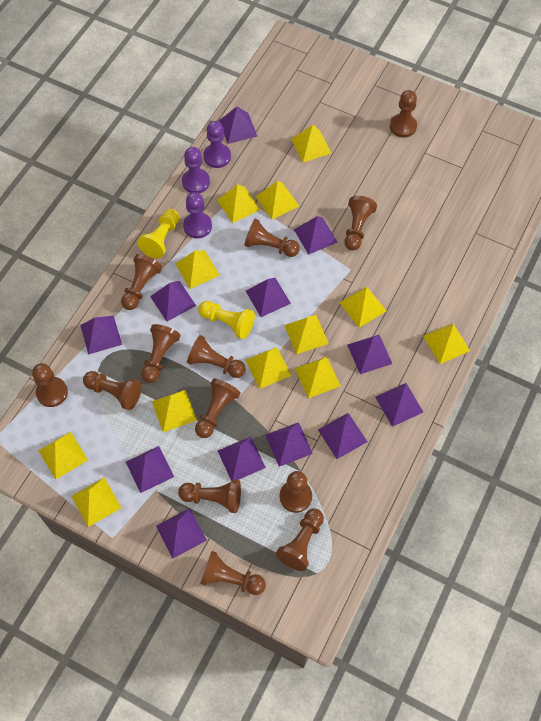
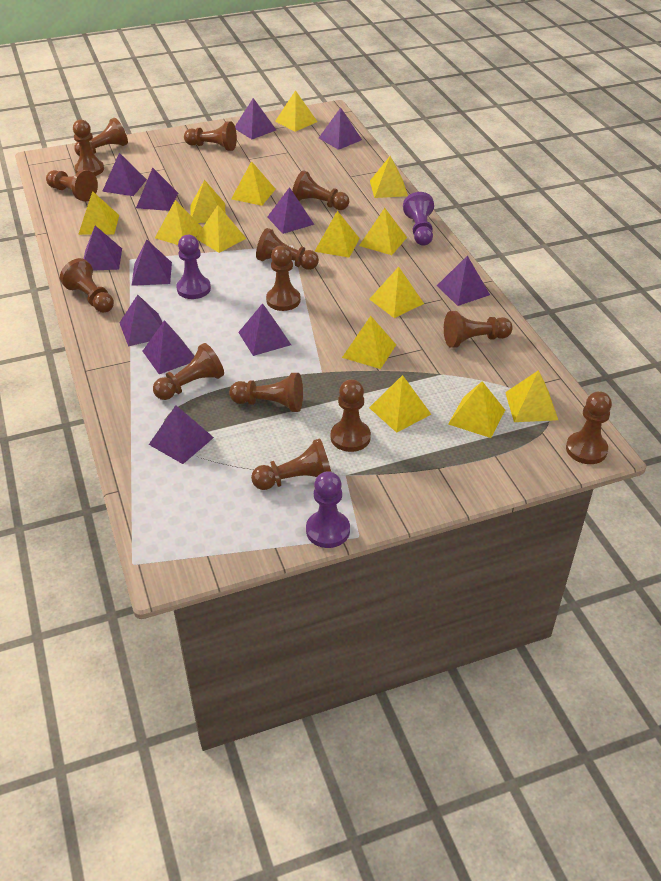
brown pawn: [32,363,68,407] [83,371,142,410] [121,254,162,310] [141,324,181,383] [178,479,241,513] [187,335,246,378] [195,378,241,438] [200,551,266,595] [244,219,300,257] [276,508,324,571] [280,471,312,513] [344,196,377,251] [390,90,417,138] = 13 -> [46,170,98,201] [60,258,114,313] [73,120,104,176] [74,118,128,156] [153,343,224,400] [184,121,237,151] [229,373,303,412] [251,439,331,490] [256,228,319,270] [266,246,301,311] [292,170,349,210] [331,379,371,452] [444,311,513,348] [566,391,612,464] = 14
yellow pawn: [137,209,179,259] [198,301,255,339] = 2 -> none = 0
yellow pyramid: [39,432,88,479] [71,477,121,527] [152,390,197,432] [176,250,220,289] [217,184,260,223] [246,347,292,389] [256,181,299,219] [284,315,329,354] [291,125,332,163] [295,357,341,398] [340,287,386,328] [423,323,470,364] = 12 -> [78,191,119,235] [155,200,203,245] [190,180,225,223] [196,205,247,253] [231,161,276,206] [275,90,318,132] [314,211,359,258] [342,316,396,369] [359,208,407,255] [369,267,424,318] [369,375,431,433] [370,156,408,198] [448,381,505,438] [505,370,558,422] = 14

